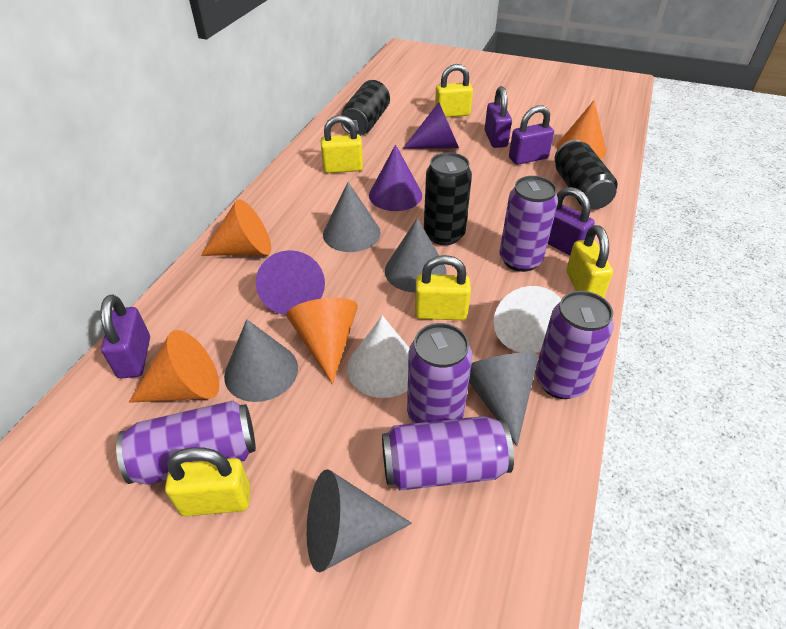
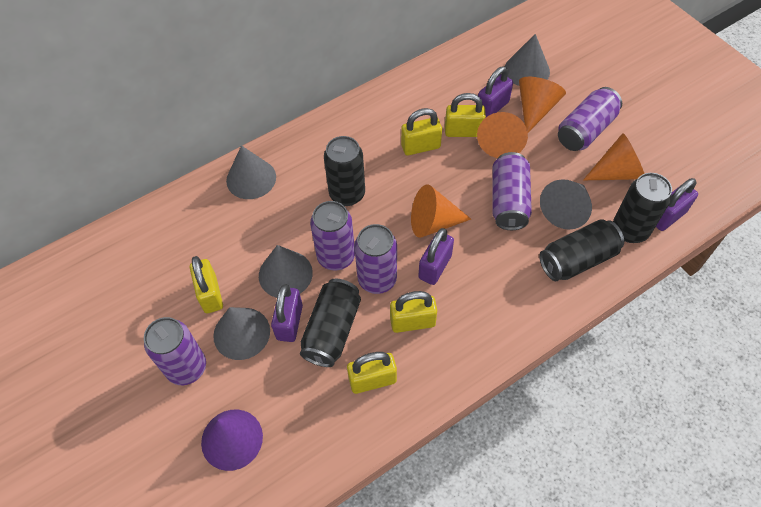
black can: [341,80,390,136] [424,152,472,245] [555,140,617,209] = 3 -> [300,279,361,367] [324,136,365,206] [539,219,624,281] [613,173,672,243] = 4
purple cone: [256,250,325,315] [369,144,422,211] [403,102,459,149] = 3 -> [201,410,263,471] = 1
white cone: [347,315,409,398] [494,286,561,353] = 2 -> none = 0

